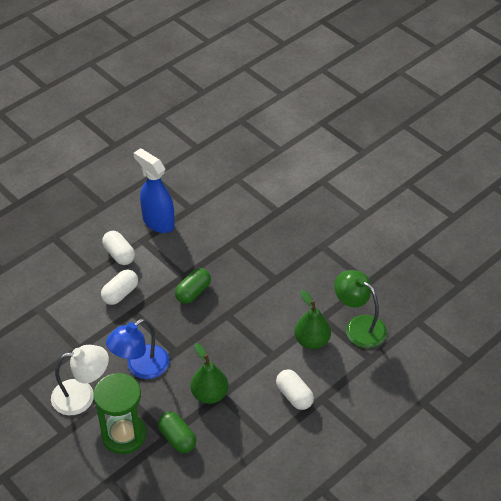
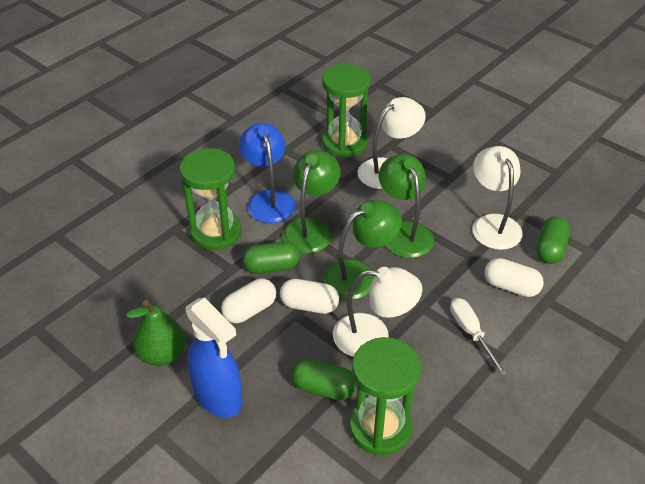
green capsule: [158,412,196,453] [175,268,211,304] = 2 -> [243,241,300,274] [292,359,356,400] [536,217,570,264] = 3
green hourglass: [93,373,146,454] = 1 -> [180,148,241,250] [322,64,371,158] [350,337,421,455] = 3
green lamp: [334,270,387,348] = 1 -> [282,150,341,254] [324,200,402,300] [379,154,434,258] = 3
green pear: [191,343,229,404] [294,290,331,349] = 2 -> [126,300,186,366] = 1
white lamp: [51,345,109,415] = 1 -> [333,267,422,357] [358,97,426,189] [472,146,523,250] = 3
white screwdriver: none = 0 -> [450,298,507,376] = 1

